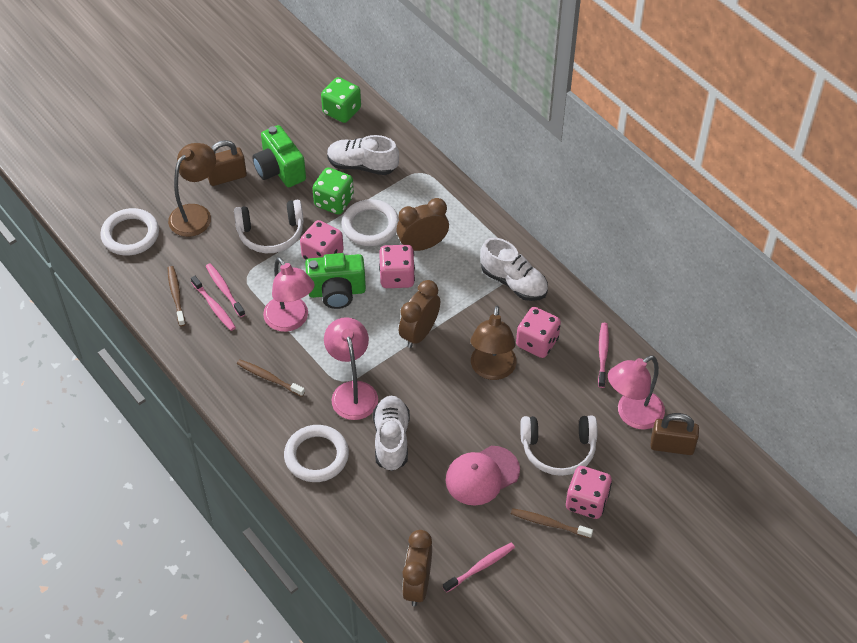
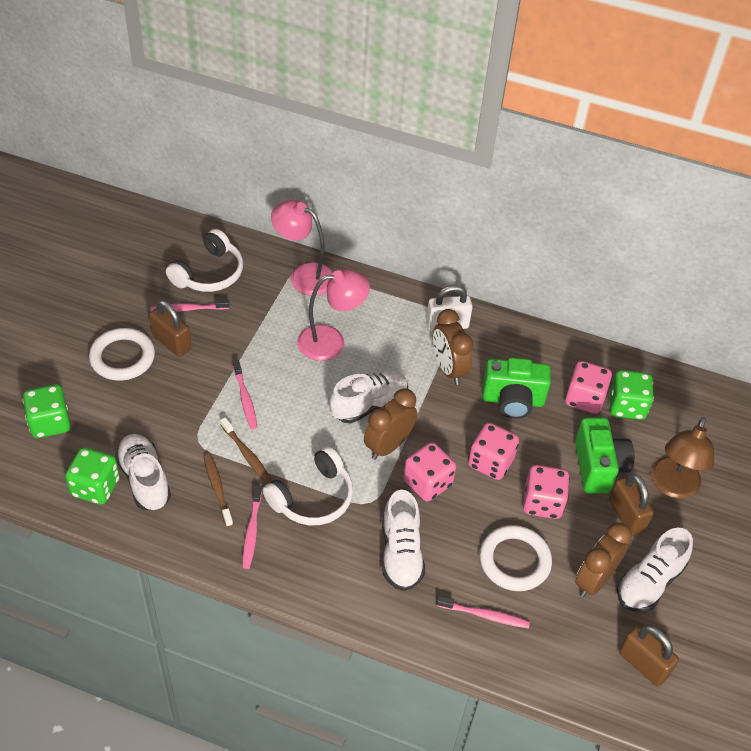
brown lamp: [168,143,216,237] [471,306,517,380] = 2 -> [651,417,714,499] = 1
brown padlock: [207,140,247,186] [650,413,699,455] = 2 -> [149,300,191,357] [609,474,654,536] [619,624,679,687] = 3
brown toothbrush: [168,266,185,326] [237,359,305,397] [511,508,593,539] = 3 -> [204,453,233,527] [220,417,272,484] = 2
green dice: [312,167,354,215] [321,77,361,123] = 2 -> [23,384,70,438] [65,447,120,505] [610,370,654,420] = 3
pink cap: [446,446,520,505] = 1 -> none = 0
pink lamp: [263,257,315,332] [324,317,378,420] [608,355,665,429] = 3 -> [271,200,333,296] [297,269,370,361] = 2
white padlock: none = 0 -> [426,285,473,331] = 1
white ring: [100,208,159,256] [284,425,349,482] [341,199,399,246] = 3 -> [89,328,155,381] [480,525,552,591] = 2
white shoe: [327,135,399,175] [373,396,410,471] [480,238,548,301] = 3 -> [115,434,171,510] [329,371,408,423] [382,490,425,591] [617,528,693,612] = 4

